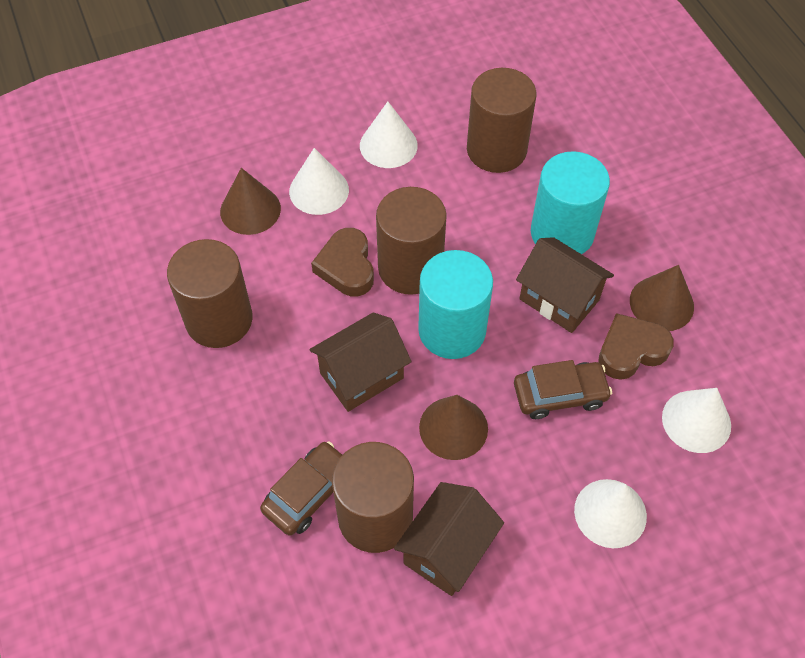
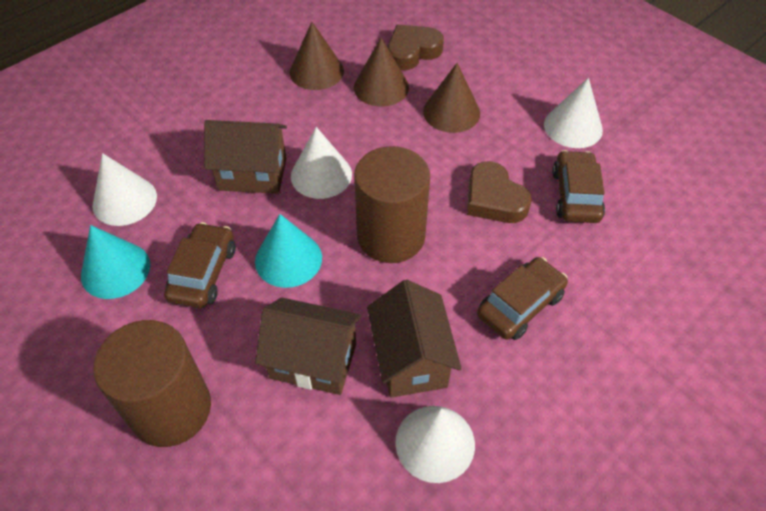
brown car: [260,442,342,536] [514,360,612,419] = 2 -> [164,222,236,308] [477,257,568,340] [552,150,605,223] = 3
brown cylinder: [167,239,253,348] [332,442,414,553] [376,187,447,295] [467,68,536,173] = 4 -> [93,320,211,447] [354,146,430,263] = 2
turquoise cone: none = 0 -> [81,225,150,299] [255,214,322,288] = 2
turquoise cylinder: [418,250,493,359] [531,151,610,254] = 2 -> none = 0

